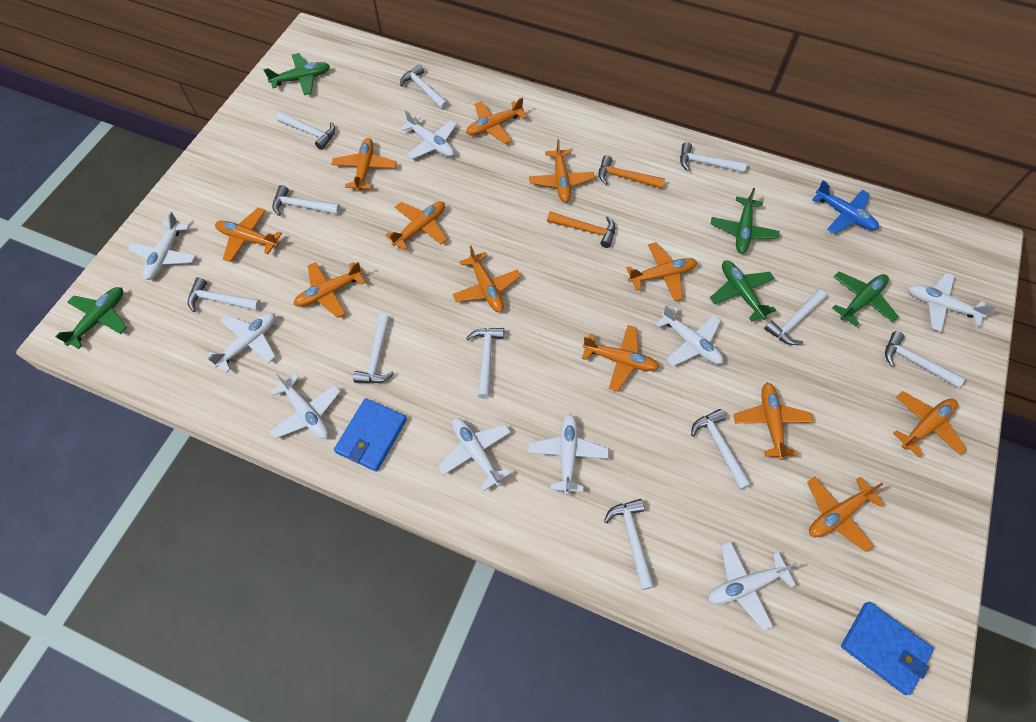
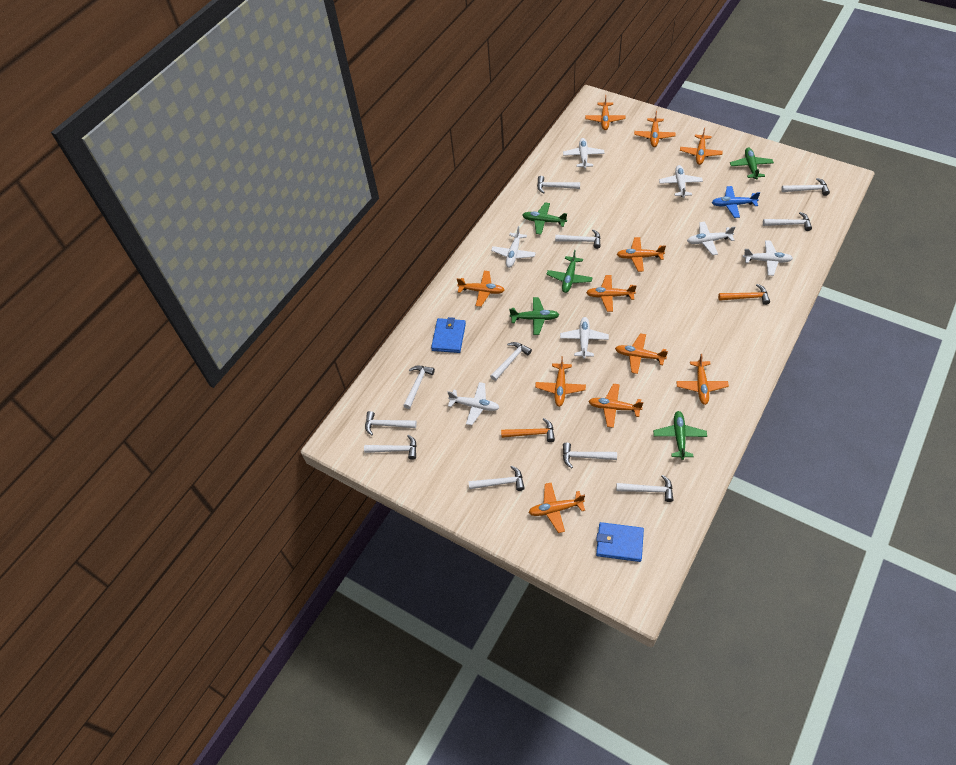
orange plane: [215,208,282,262] [293,262,366,318] [331,138,397,192] [385,202,447,251] [452,246,521,312] [466,97,527,144] [529,139,595,202] [582,325,659,391] [626,242,697,301] [734,383,813,460] [807,477,884,552] [893,391,967,457] = 12 -> [457,271,505,307] [528,483,585,533] [535,356,586,407] [585,95,625,130] [586,275,637,312] [588,384,643,428] [615,333,668,374] [617,237,666,272] [634,111,676,147] [676,354,729,405] [680,127,723,165] = 11
white plane: [128,212,196,280] [207,313,276,373] [269,373,341,439] [400,110,457,160] [438,418,511,491] [528,414,609,495] [655,305,723,366] [708,541,797,631] [908,273,996,332] = 9 -> [448,382,500,425] [491,226,536,268] [560,317,609,359] [563,138,605,169] [659,165,703,198] [687,222,735,255] [743,240,793,276] = 7

